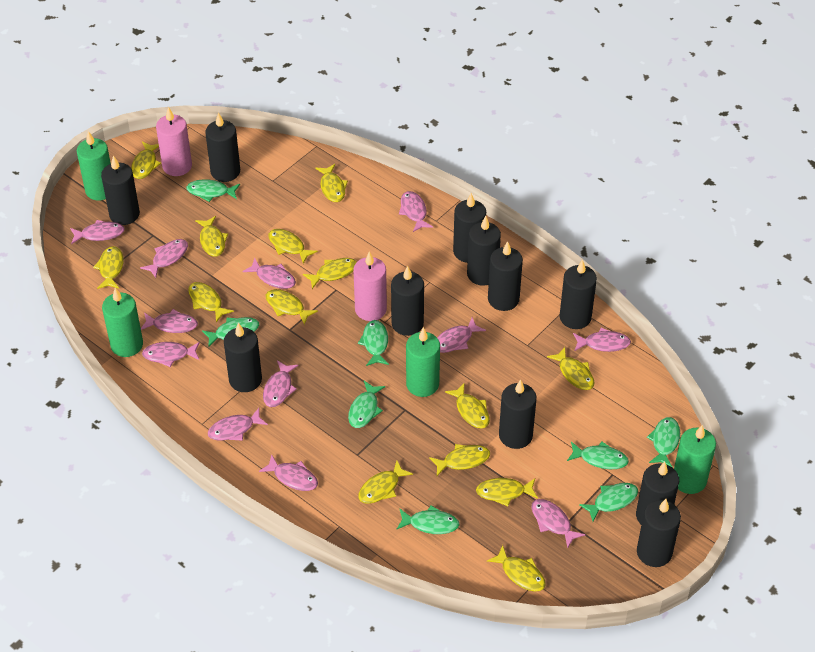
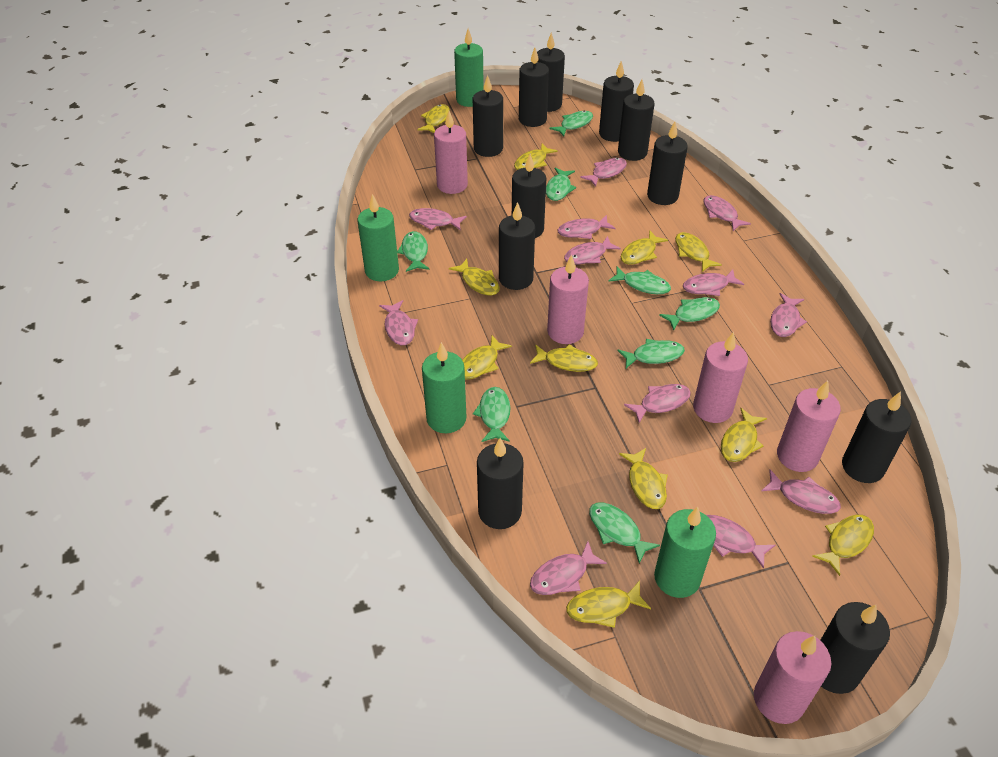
pink candle: [156,107,192,176] [353,251,387,321] = 2 -> [434,111,468,194] [547,254,589,344] [693,332,748,423] [754,631,831,724] [777,381,841,472] = 5
yellow fish: [93,246,124,289] [131,141,161,179] [188,282,234,322] [195,216,228,257] [266,289,318,325] [268,229,318,264] [303,258,357,289] [315,164,348,202] [359,461,413,504] [429,444,490,476] [445,382,490,429] [476,478,538,506] [487,545,546,592] [547,347,595,390] = 14 -> [417,104,450,133] [449,259,500,295] [462,335,512,380] [514,144,558,170] [530,344,598,372] [566,580,651,628] [619,448,668,509] [621,230,668,265] [675,232,722,272] [721,408,767,462] [812,515,874,576] = 11

